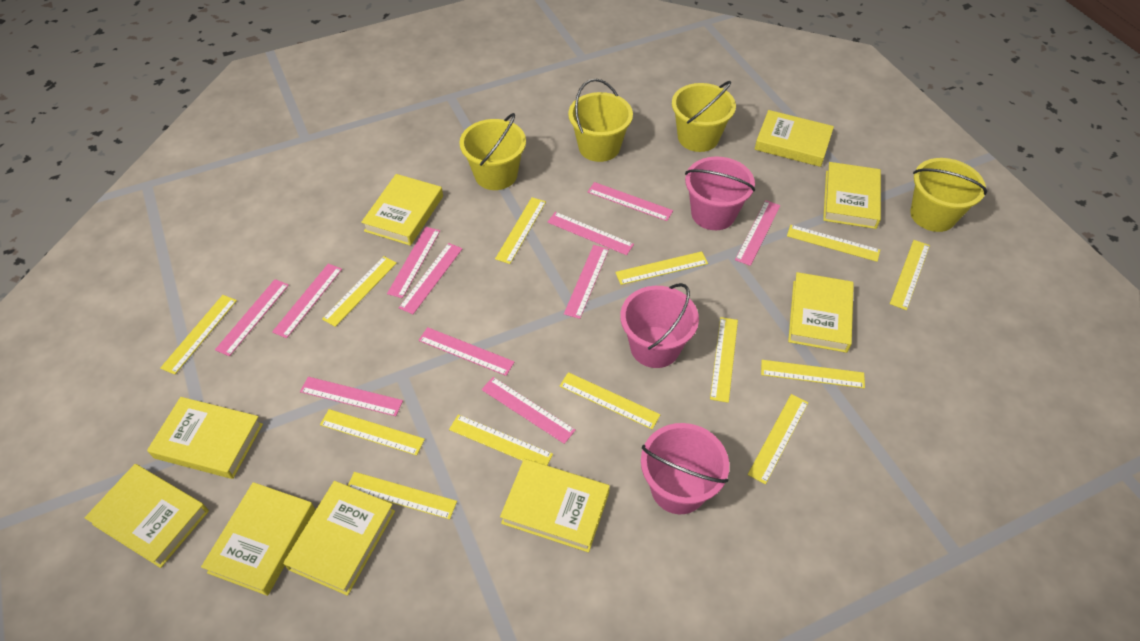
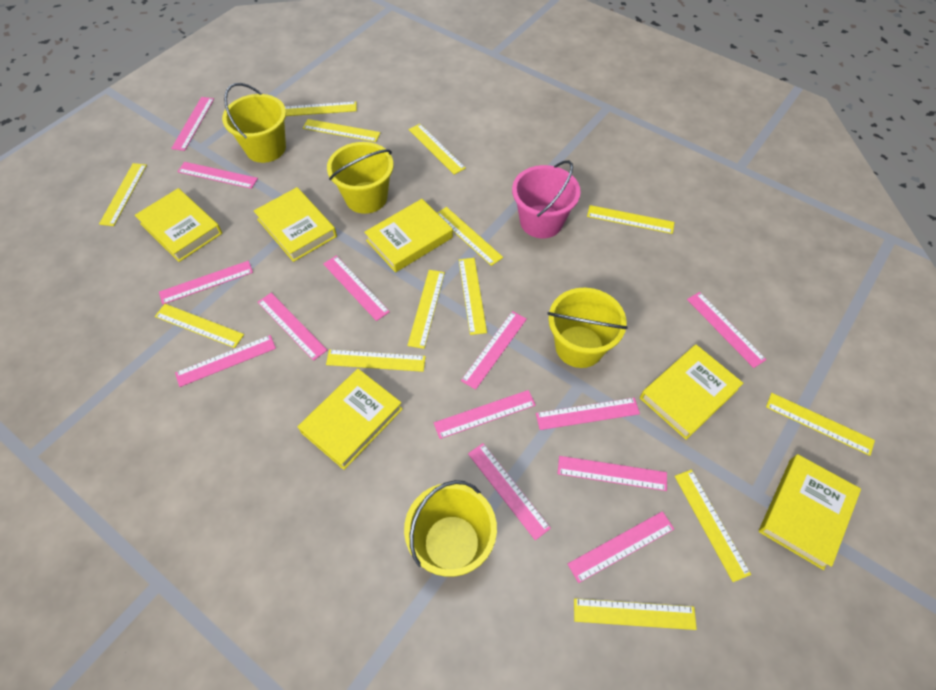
pink bucket: [620,283,699,368] [641,423,729,514] [685,157,755,230] = 3 -> [512,160,581,238] = 1
pink ruler: [215,279,289,356] [272,263,342,338] [300,377,403,416] [387,227,440,298] [399,243,463,314] [419,327,514,376] [481,377,576,444] [547,212,634,255] [564,245,609,319] [588,182,673,221] [735,200,780,266] = 11 -> [159,261,253,304] [171,97,214,151] [175,335,276,387] [177,162,258,189] [258,293,327,361] [323,256,390,321] [434,390,536,439] [461,311,527,390] [468,443,551,540] [536,398,640,430] [557,456,667,491] [568,511,674,583] [687,292,767,368] = 13
yellow book: [85,464,209,568] [147,397,263,479] [201,482,316,596] [283,481,395,596] [361,174,443,246] [500,459,610,552] [755,110,834,167] [788,272,854,353] [823,162,881,229] = 9 -> [135,188,222,262] [254,187,337,262] [298,369,403,470] [364,199,453,272] [640,345,743,440] [759,454,861,570] = 6

